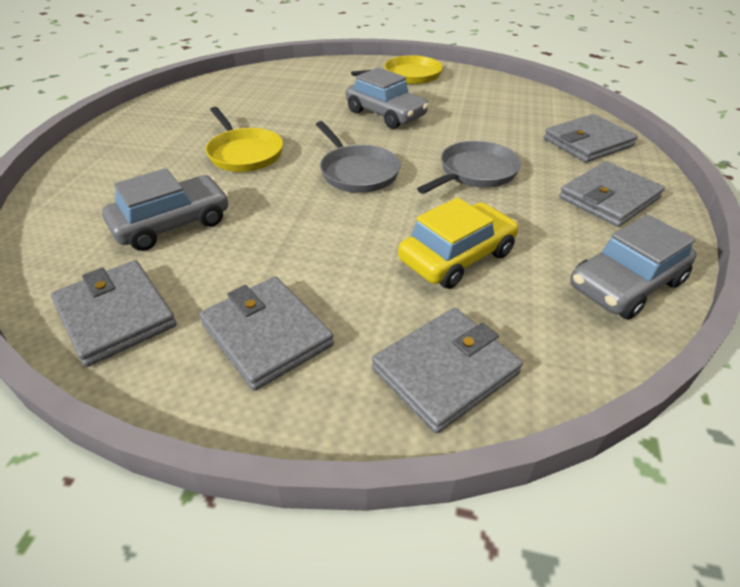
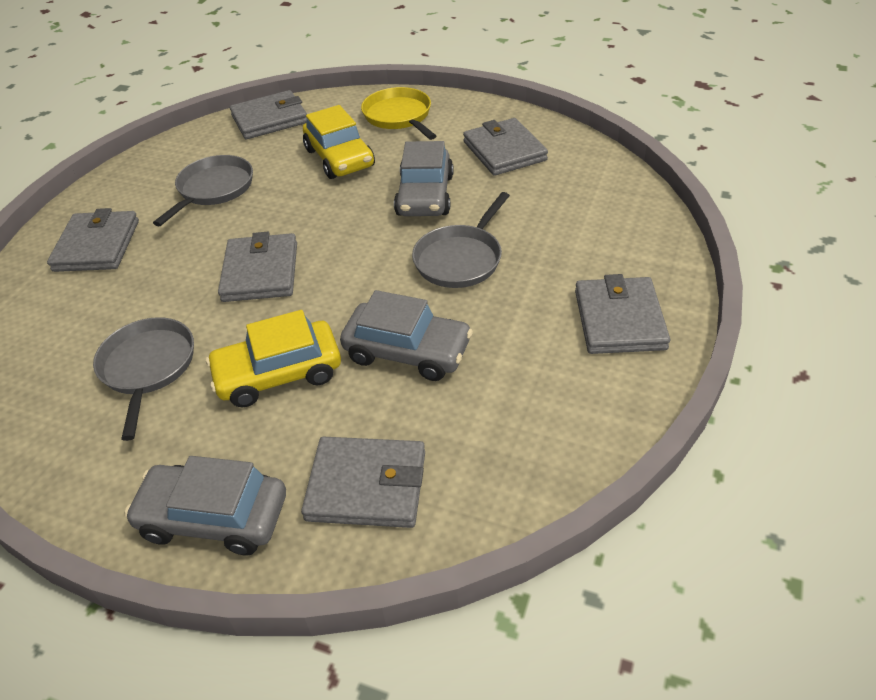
grey pan: [316,121,401,193] [417,141,521,194] = 2 -> [93,317,194,441] [153,155,253,226] [412,192,510,288] = 3
grey wallet: [51,260,177,367] [199,276,334,391] [372,308,523,433] [544,114,638,163] [559,161,665,227] = 5 -> [47,208,139,272] [218,232,297,302] [230,90,307,139] [301,437,425,528] [463,118,548,176] [575,274,670,354] = 6
yellow car: [398,198,518,289] = 1 -> [206,310,341,407] [303,105,375,179] = 2
yellow pan: [205,107,283,172] [351,55,443,84] = 2 -> [361,87,436,140] = 1

